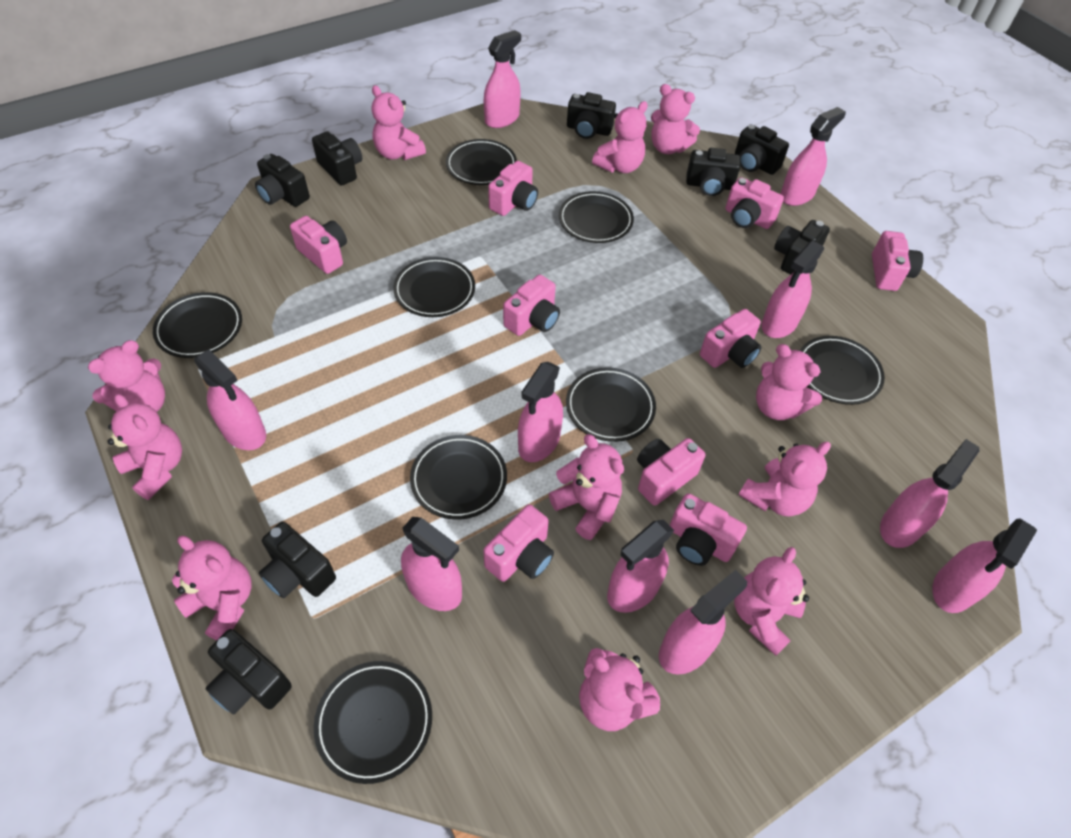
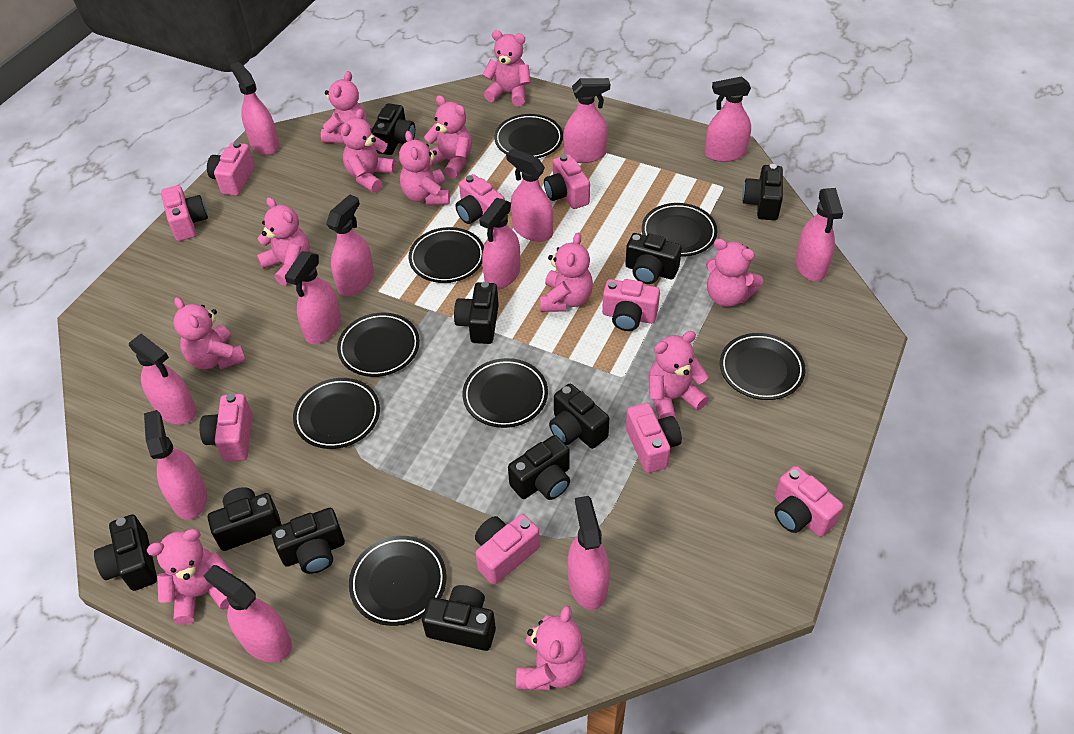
black camera: [205,629,292,715] [255,154,310,207] [259,522,336,598] [312,131,362,186] [567,92,616,139] [686,148,740,196] [735,125,789,175] [774,220,830,275] = 8 -> [94,514,157,591] [208,487,282,551] [271,508,345,574] [372,103,415,155] [422,585,496,651] [454,282,499,344] [508,435,570,500] [549,384,609,449] [625,233,682,284] [742,164,783,220] = 10
pink spray bottle: [194,350,266,450] [401,517,462,611] [484,30,521,128] [518,362,563,462] [607,520,674,613] [659,570,747,675] [761,240,824,338] [780,107,846,206] [880,439,979,548] [932,519,1037,613] = 10 -> [129,334,197,425] [144,410,207,520] [204,565,292,662] [230,62,279,155] [285,251,341,344] [326,194,374,296] [479,198,520,290] [506,149,553,242] [564,78,610,163] [567,496,610,610] [705,76,751,162] [795,188,843,281] = 12
pink teddy bear: [88,340,165,412] [107,394,182,500] [172,536,252,640] [372,85,426,160] [549,434,624,540] [579,648,660,731] [592,101,648,173] [651,84,700,154] [734,547,809,656] [739,442,831,517] [756,344,822,420] = 11 -> [147,529,233,625] [174,297,246,370] [257,197,310,286] [321,71,367,143] [341,109,396,193] [399,131,450,205] [424,95,472,179] [482,30,531,106] [516,605,586,690] [540,233,593,312] [649,331,709,419] [706,238,763,307] = 12

